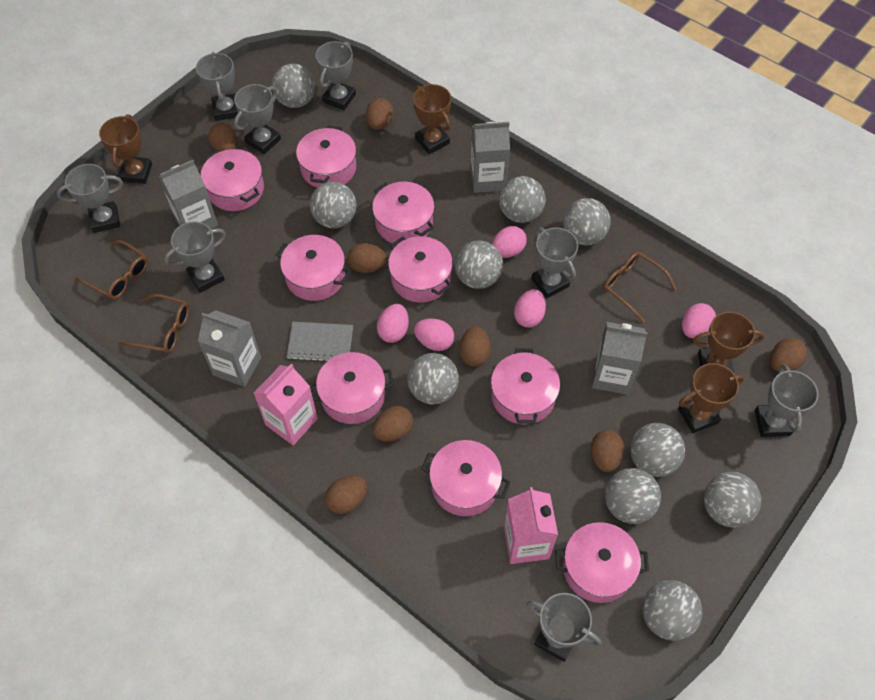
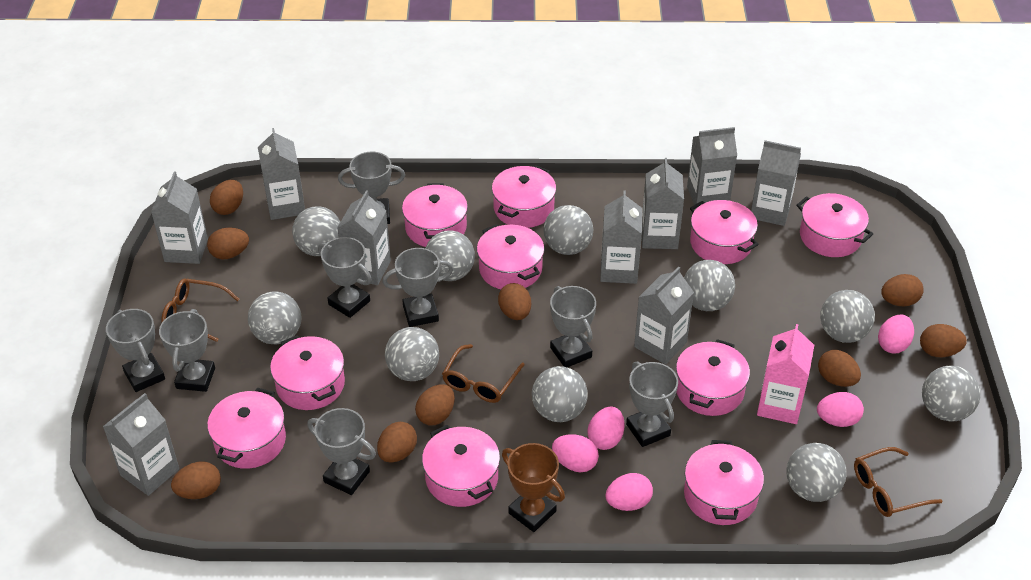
brown egg: [209,123,237,152] [325,475,367,514] [347,243,387,273] [366,98,393,130] [373,406,413,441] [459,326,491,367] [591,430,624,472] [770,338,807,372] = 8 -> [171,462,221,499] [207,228,249,259] [210,180,243,215] [377,422,417,463] [415,384,455,425] [498,283,531,320] [818,350,861,387] [881,274,924,306] [920,324,967,357] = 9
brown trophy: [99,114,152,184] [413,84,451,154] [678,363,744,433] [693,311,764,373] = 4 -> [502,443,565,532] = 1
grey carton: [158,160,218,229] [198,310,261,387] [470,122,510,193] [592,322,648,395] = 4 -> [103,393,179,496] [151,171,208,264] [258,128,305,220] [337,190,391,285] [600,191,642,284] [634,266,694,365] [642,158,684,249] [687,127,737,205] [751,140,801,226] = 9
grey notebook: [286,322,353,362] = 1 -> none = 0
pink carton: [254,364,318,445] [504,487,558,564] = 2 -> [757,324,814,424] = 1
pink pot: [201,149,264,211] [276,235,351,301] [296,126,356,187] [309,352,394,424] [372,182,435,245] [388,236,453,303] [421,440,510,516] [491,348,560,425] [555,522,649,603] = 9 -> [207,388,286,469] [270,335,345,410] [402,183,468,247] [422,425,500,507] [477,224,545,289] [492,165,556,228] [676,339,750,416] [684,440,764,525] [690,200,759,264] [796,193,873,257] = 10

